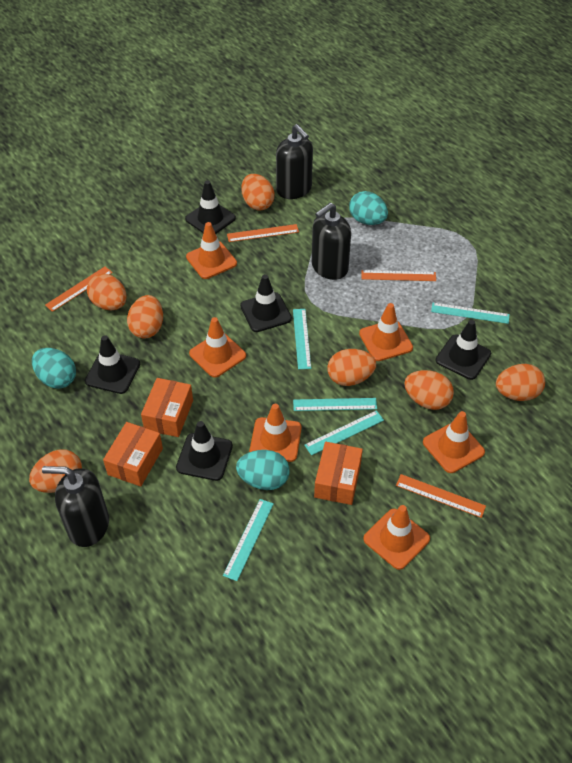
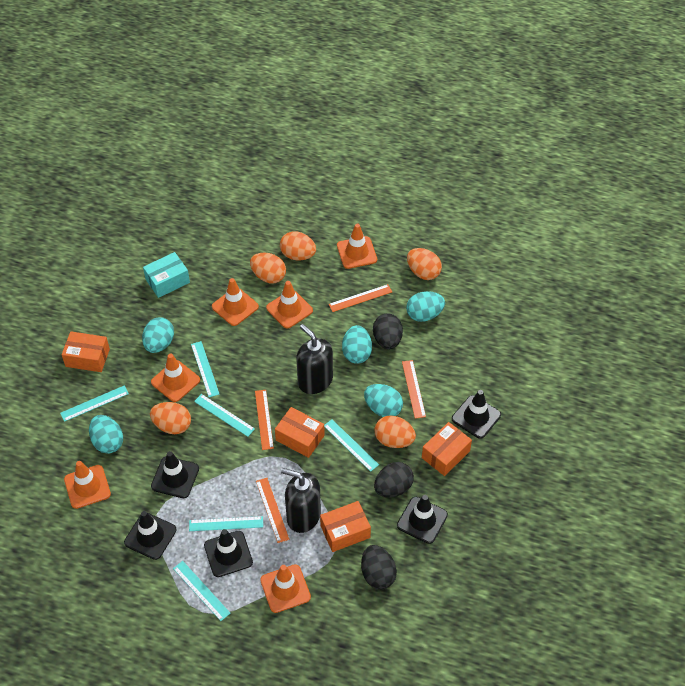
black egg: none = 0 -> [361,545,397,589] [373,313,403,349] [374,462,414,497] = 3
black soap dispenser: [42,466,109,547] [276,124,313,199] [312,203,351,280] = 3 -> [281,468,321,533] [296,324,333,394] = 2
orange box: [103,422,163,487] [141,378,193,437] [314,442,363,505] = 3 -> [62,331,110,372] [275,407,325,458] [320,501,371,552] [422,422,472,476] = 4
orange egg: [29,449,82,493] [87,273,127,310] [127,295,163,339] [241,174,275,210] [327,349,376,386] [404,370,454,410] [496,364,545,401] = 7 -> [150,402,191,434] [250,252,286,283] [280,231,316,261] [375,416,416,448] [407,248,442,280] = 5
turquoise box: none = 0 -> [143,252,190,298] = 1
turquoise egg: [32,348,76,389] [236,450,290,490] [349,191,388,225] = 3 -> [89,415,123,454] [142,317,174,353] [342,325,372,363] [364,384,403,417] [406,291,445,322] = 5
turquoise ruler: [223,499,274,581] [293,309,311,369] [293,398,377,411] [304,410,384,455] [431,303,509,324] = 5 -> [60,385,129,422] [173,561,230,621] [189,516,263,531] [191,341,220,397] [194,394,255,437] [324,419,379,472] = 6

